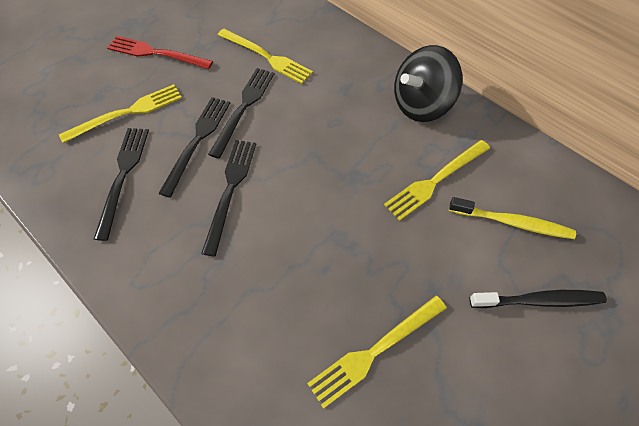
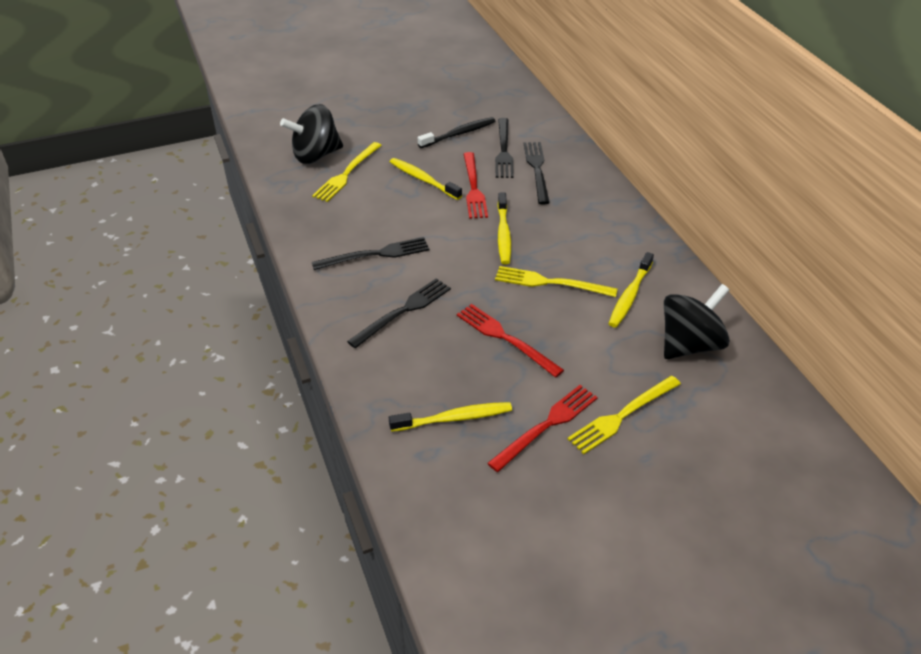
black spinning top: [394,45,463,122] = 1 -> [280,104,343,164] [664,284,730,359] = 2
red fork: [107,36,213,69] = 1 -> [457,304,564,378] [464,152,488,219] [487,385,598,472] = 3
yellow fork: [59,84,182,143] [218,29,313,84] [307,296,447,409] [384,140,490,221] = 4 -> [312,142,382,202] [495,266,618,297] [567,376,681,454] = 3
yellow toothbrush: [449,197,576,239] = 1 -> [389,402,512,432] [390,158,462,200] [497,193,511,264] [608,252,654,328] = 4

